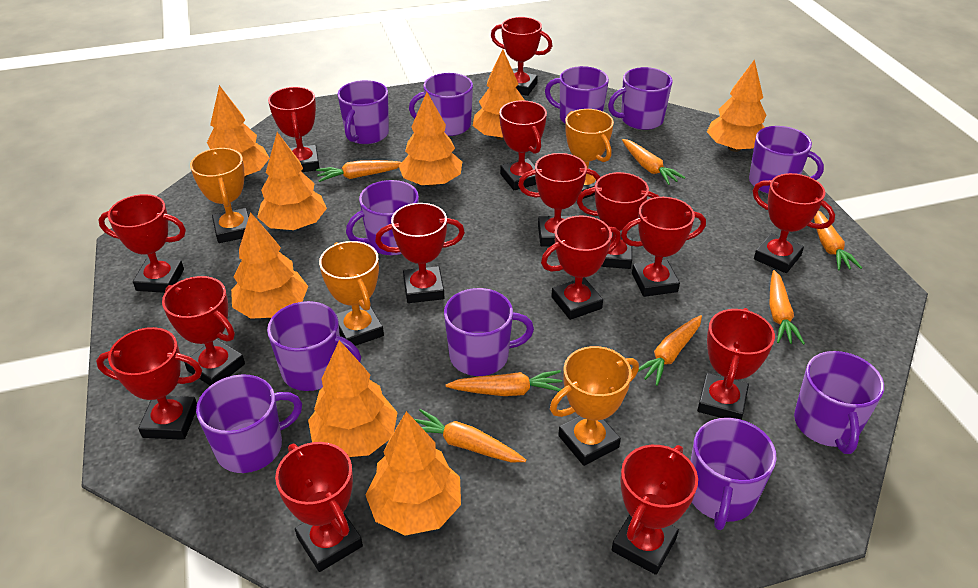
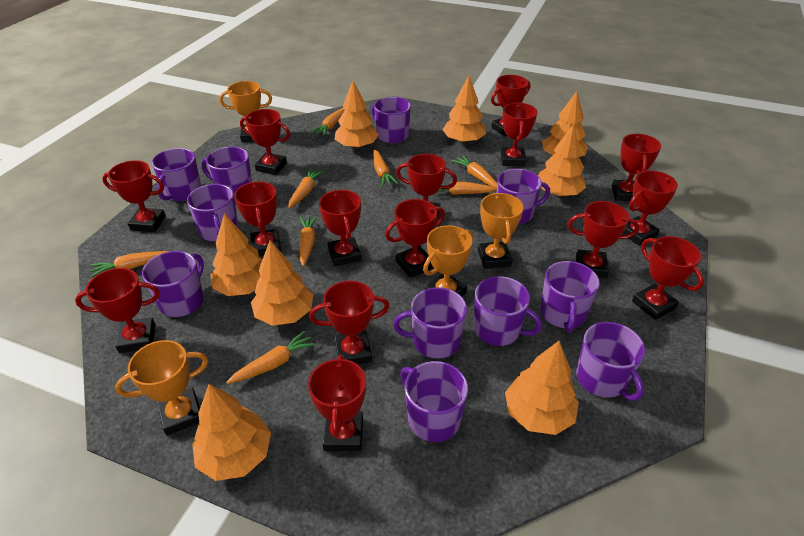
orange carrot: [316,160,402,182] [414,409,526,462] [446,370,562,396] [622,139,685,185] [638,315,702,386] [769,270,805,345] [814,210,862,270] = 7 -> [90,251,169,278] [226,331,316,384] [288,168,324,208] [300,216,318,267] [311,108,345,136] [373,149,398,187] [437,182,497,195] [451,155,497,188] = 8

